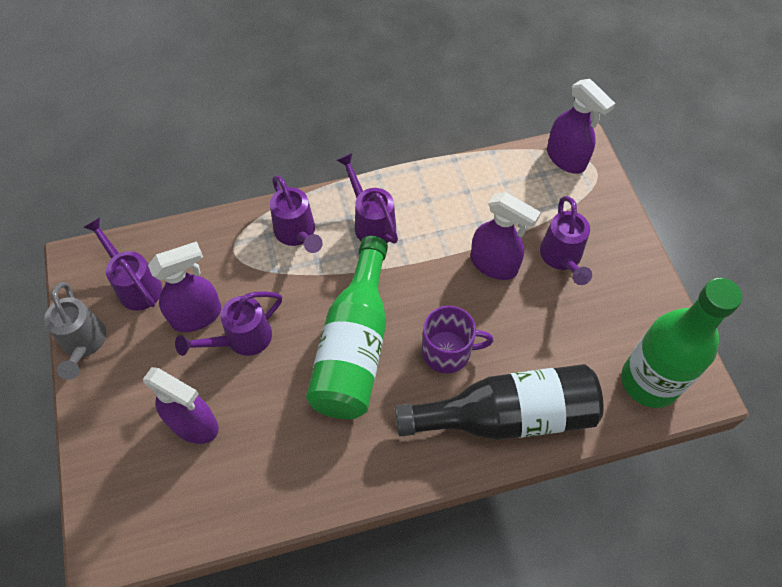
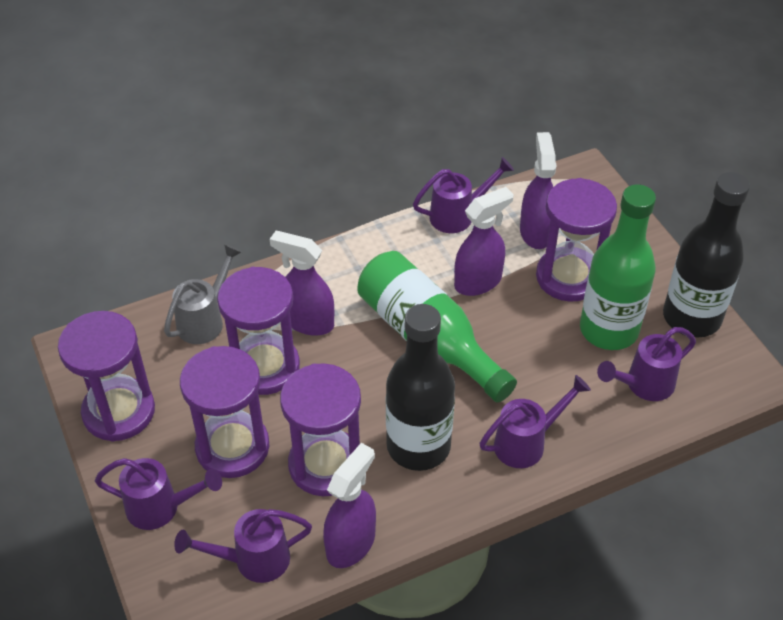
black bottle: [395,364,604,440] = 1 -> [386,304,455,471] [663,172,750,338] = 2
purple hourglass: none = 0 -> [58,311,155,442] [180,346,269,478] [217,267,300,395] [280,363,361,496] [536,178,617,302] = 5
purple mug: [422,306,493,373] = 1 -> none = 0

